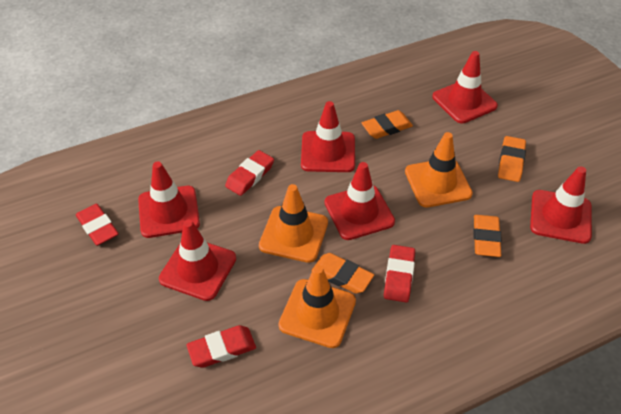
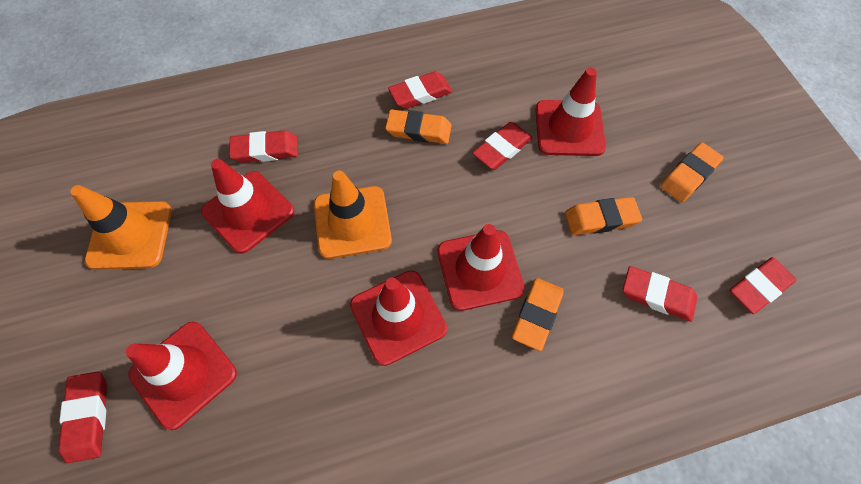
orange traffic cone: [259,184,328,263] [278,265,356,348] [405,132,473,208] = 3 -> [71,185,172,270] [314,170,392,259] = 2
red eraser: [76,204,119,246] [187,325,256,368] [225,150,274,196] [384,245,415,302] = 4 -> [58,371,107,463] [229,130,298,163] [388,71,453,109] [472,122,532,170] [623,266,697,322] [730,257,796,314] = 6
red traffic cone: [138,161,200,238] [159,220,236,301] [301,101,355,172] [325,162,395,240] [432,51,498,123] [530,166,592,244] = 6 -> [126,322,237,430] [201,159,294,254] [350,270,447,366] [438,224,525,311] [535,67,606,156] = 5

